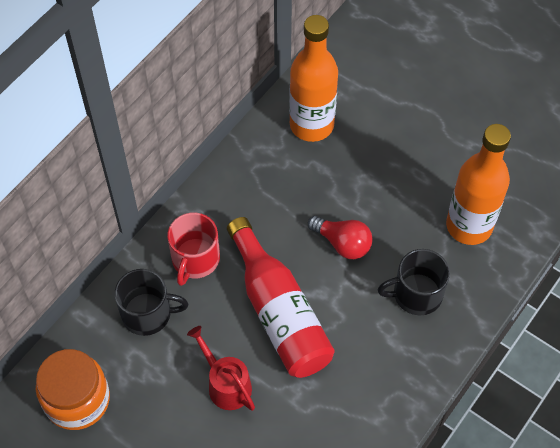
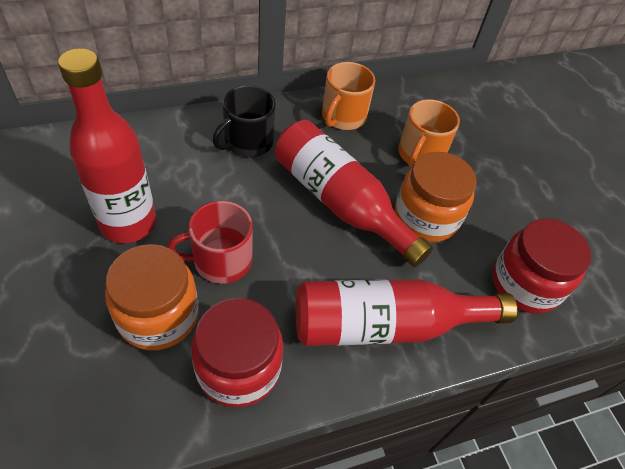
black mug: [115,269,188,336] [377,249,450,315] = 2 -> [213,85,275,157] = 1
orange bottle: [289,15,338,142] [446,124,511,245] = 2 -> none = 0
orange jar: [36,349,110,430] = 1 -> [105,244,199,350] [395,152,477,242] = 2
orange mug: none = 0 -> [322,62,375,130] [398,99,460,168] = 2
red bottle: [227,217,335,378] = 1 -> [58,48,156,243] [275,120,433,267] [295,279,517,346] = 3
red jar: none = 0 -> [191,298,283,408] [493,218,591,314] = 2
red light bulb: [308,216,373,259] = 1 -> none = 0
red watering can: [187,326,255,411] = 1 -> none = 0

